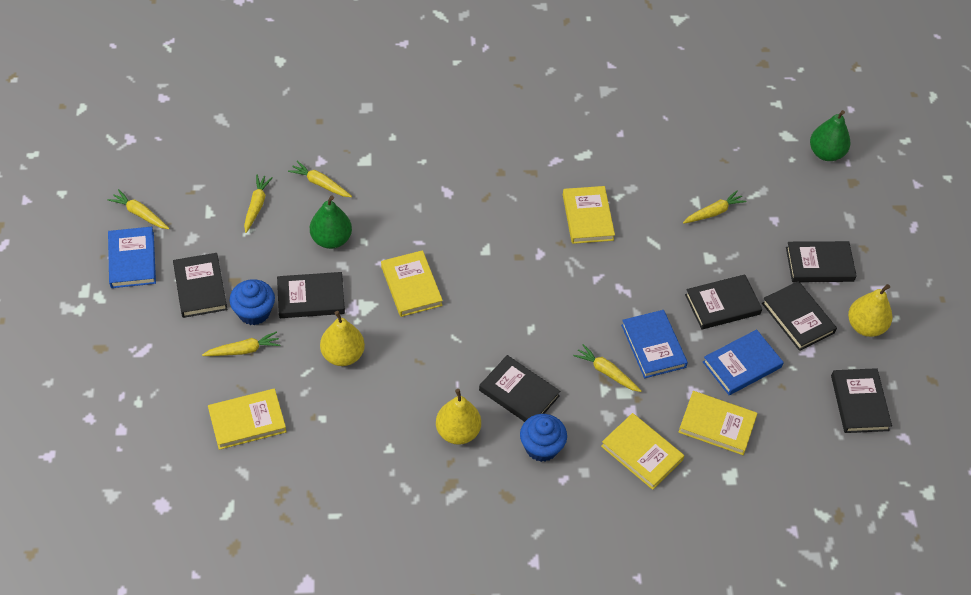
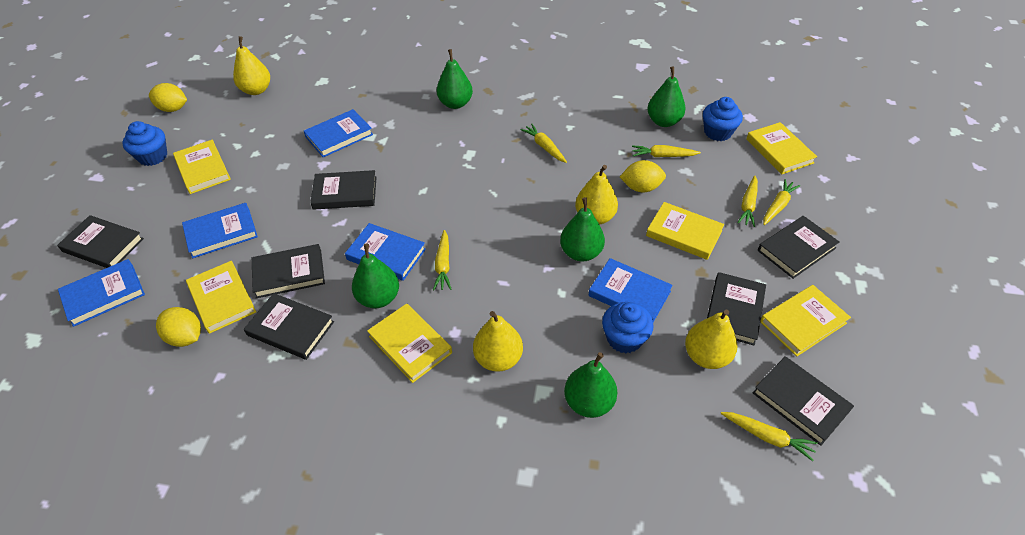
blue book: [108,227,156,288] [621,310,688,378] [703,329,784,395] = 3 -> [58,259,145,327] [182,203,258,258] [304,109,373,157] [345,223,426,281] [588,258,673,322] = 5
blue cupcake: [229,279,275,325] [520,414,567,462] = 2 -> [122,121,167,166] [602,302,653,353] [703,97,743,141] = 3
green pear: [310,196,352,249] [810,110,850,161] = 2 -> [352,244,399,308] [437,49,473,109] [560,197,605,262] [564,352,618,418] [647,66,686,127] = 5
yellow book: [208,389,286,450] [381,250,443,317] [563,186,615,244] [601,413,684,490] [678,391,758,455] = 5 -> [173,140,231,194] [186,261,256,334] [367,303,452,383] [646,202,724,260] [746,122,817,174] [761,285,851,357] = 6
yellow lemon: none = 0 -> [149,83,187,112] [156,307,201,347] [620,160,666,193] = 3
yellow pear: [320,311,365,366] [436,389,481,445] [848,284,892,337] = 3 -> [233,36,270,95] [473,311,523,372] [575,165,618,225] [685,309,737,369] = 4

